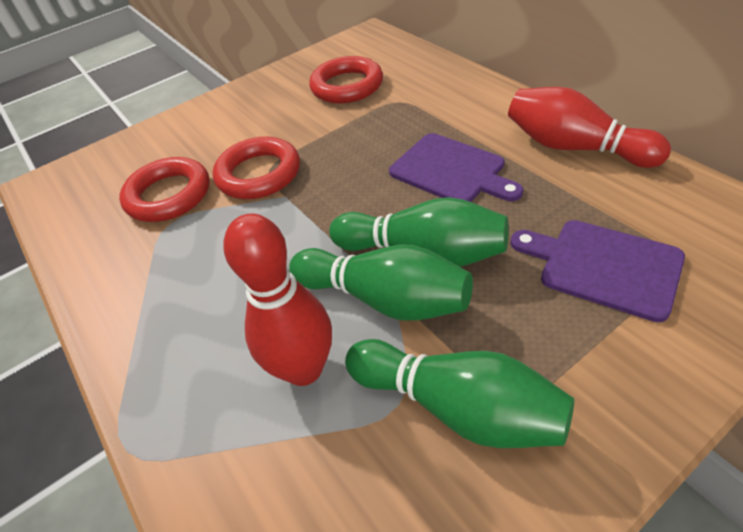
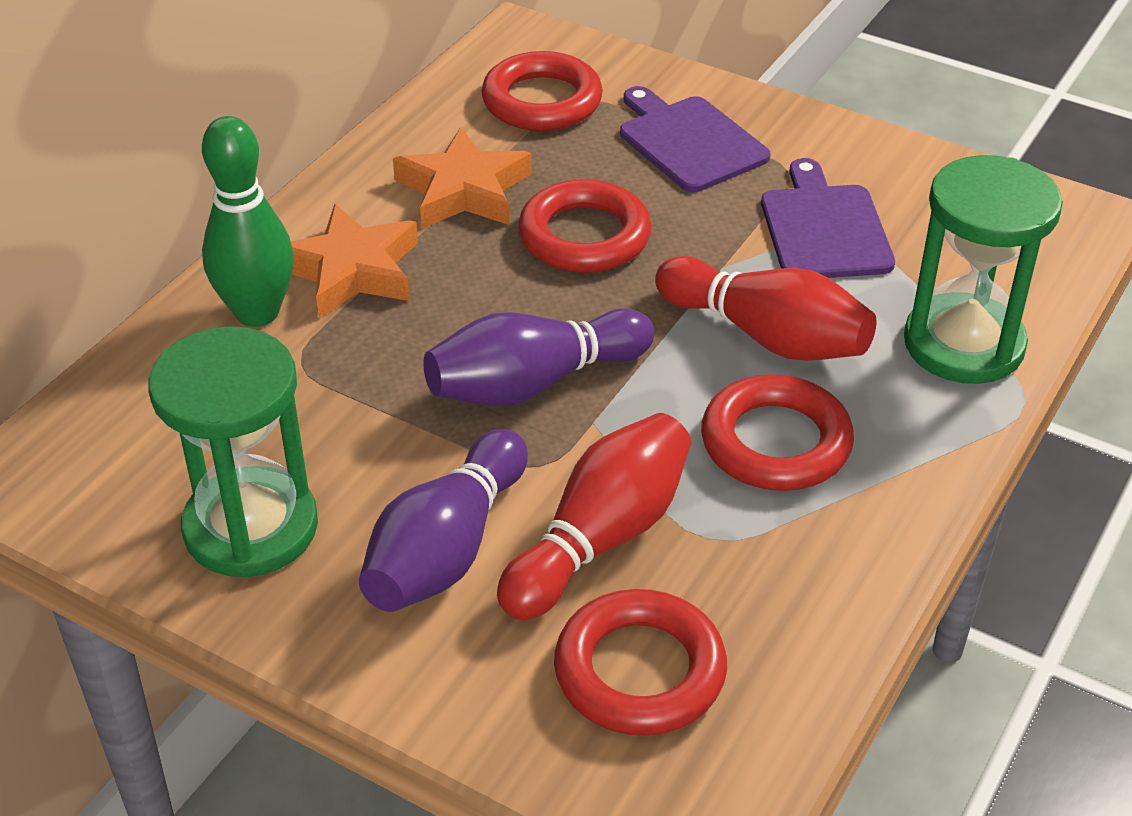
green bowling pin: [289,244,473,321] [329,197,509,267] [345,339,574,448] = 3 -> [202,116,294,327] = 1
green hourglass: none = 0 -> [148,326,318,578] [904,155,1063,384] = 2
orange star: none = 0 -> [291,204,418,318] [393,127,532,228] = 2
purple bowling pin: none = 0 -> [359,429,528,612] [423,308,654,406] = 2
red ring: [119,157,210,222] [213,137,300,199] [309,56,383,103] = 3 -> [481,51,603,131] [518,179,652,273] [554,589,727,736] [701,374,854,491] = 4

